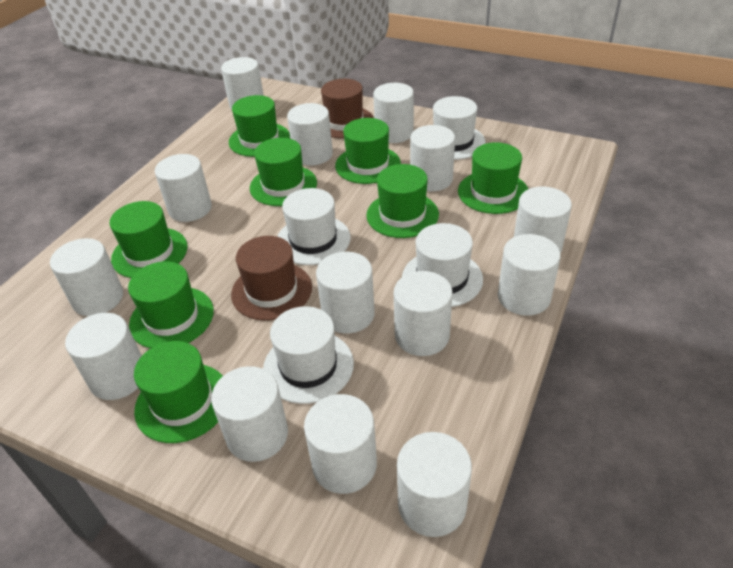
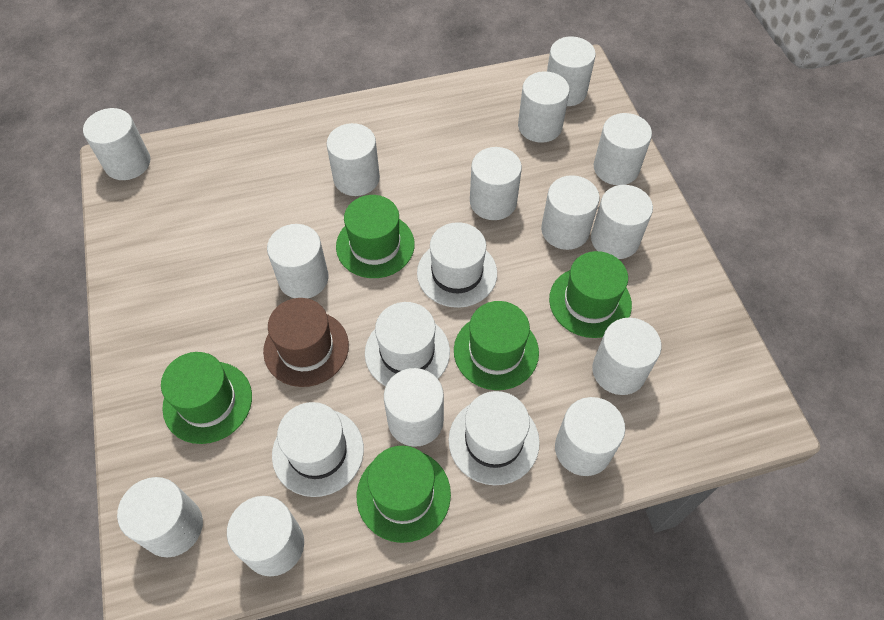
brown hat: [231,236,312,321] [321,79,374,138] = 2 -> [263,298,349,387] = 1
green hat: [110,201,188,278] [128,261,214,349] [134,341,223,443] [229,95,290,157] [250,138,317,206] [335,118,401,184] [366,164,439,238] [458,142,528,214] = 8 -> [161,352,252,444] [336,195,415,278] [357,446,451,543] [454,301,539,390] [549,251,632,338] = 5

